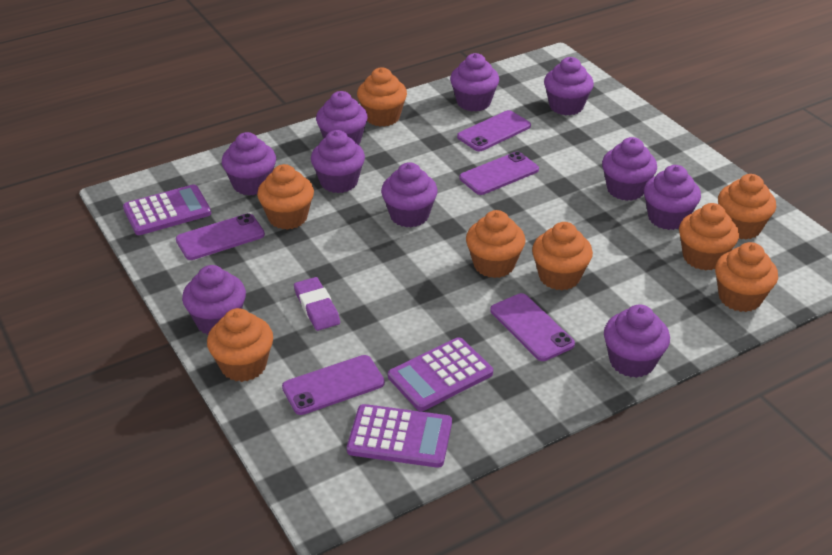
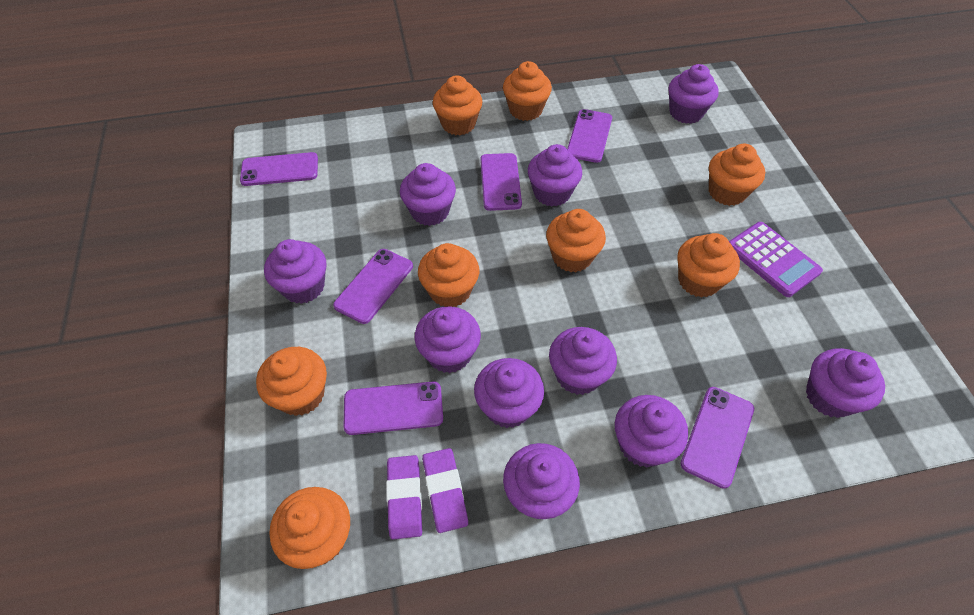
purple calculator: [123,184,211,235] [347,404,452,468] [388,337,493,411] = 3 -> [729,222,823,297] = 1
purple eraser: [294,277,340,331] = 1 -> [386,455,422,539] [422,448,468,533] = 2
purple phone: [176,213,265,260] [282,355,385,415] [457,110,531,151] [459,151,539,195] [490,293,575,361] = 5 -> [240,152,318,186] [333,249,413,324] [344,381,443,435] [480,153,522,211] [567,109,612,163] [681,387,754,489] = 6

